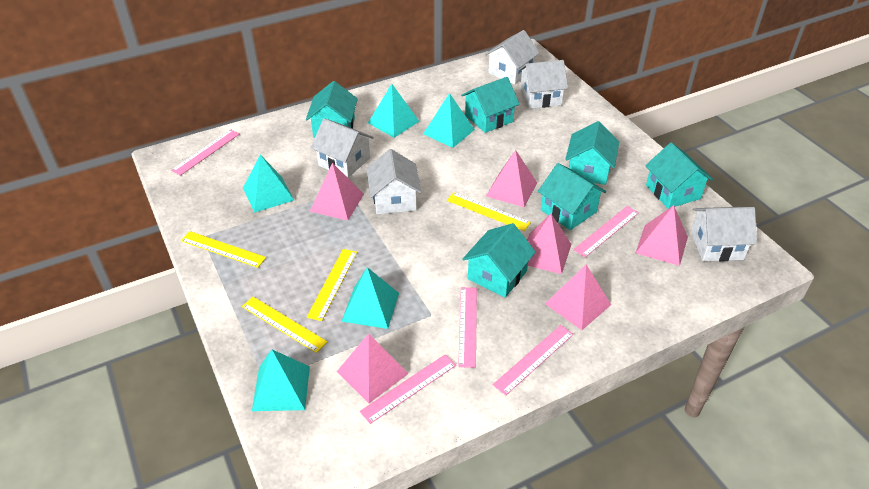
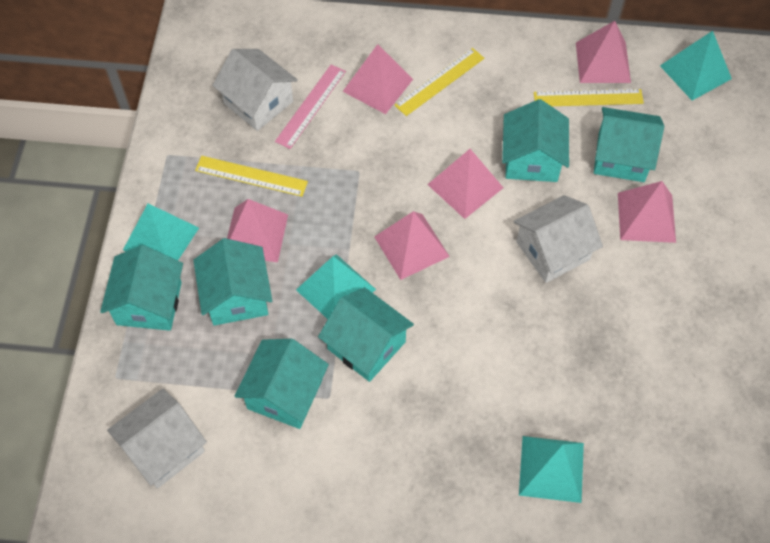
pink ruler: [171,129,239,176] [360,354,456,424] [458,287,477,368] [493,325,574,395] [573,206,639,257] = 5 -> [275,65,346,149] = 1
turquoise pyramid: [243,155,294,213] [252,350,310,411] [341,267,399,329] [368,84,419,138] [423,93,475,148] = 5 -> [123,204,199,260] [296,254,376,319] [519,436,584,503] [660,31,732,101] = 4
white house: [311,118,374,178] [367,149,421,214] [485,30,540,85] [519,60,568,109] [691,207,757,261] = 5 -> [107,389,207,489] [212,49,298,131] [513,195,603,283] = 3
yellow ruler: [181,231,266,268] [242,297,327,353] [307,249,357,321] [447,192,531,231] = 4 -> [195,156,308,197] [394,48,484,116] [534,89,644,106] = 3

